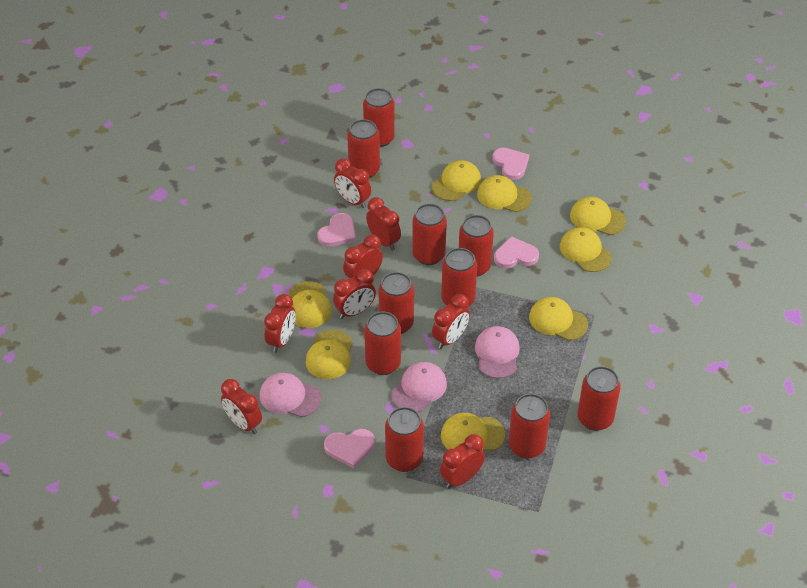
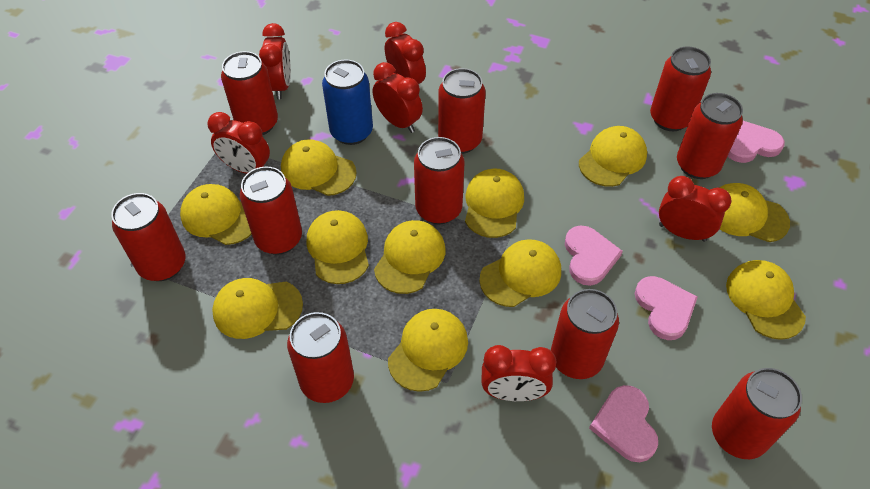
blue can: none = 0 -> [322,60,373,145] = 1
pink cap: [260,373,321,417] [391,362,447,412] [475,326,520,379] = 3 -> none = 0
red clock: [221,379,262,434] [264,294,296,353] [333,269,376,319] [334,158,371,208] [343,235,383,278] [366,197,401,251] [432,294,470,349] [440,434,485,489] = 8 -> [207,112,270,174] [259,23,291,99] [373,62,423,133] [385,22,426,84] [481,345,557,401] [659,176,732,242] = 6
yellow cap: [288,281,332,328] [306,330,353,379] [432,160,481,201] [441,413,505,451] [477,175,532,212] [529,297,588,341] [560,227,612,272] [570,197,626,235] = 8 -> [180,184,252,245] [212,278,303,339] [281,139,357,196] [307,210,369,284] [374,220,446,294] [388,309,468,392] [465,169,524,238] [479,239,561,307] [579,126,647,187] [719,183,790,242] [726,260,806,340] = 11

